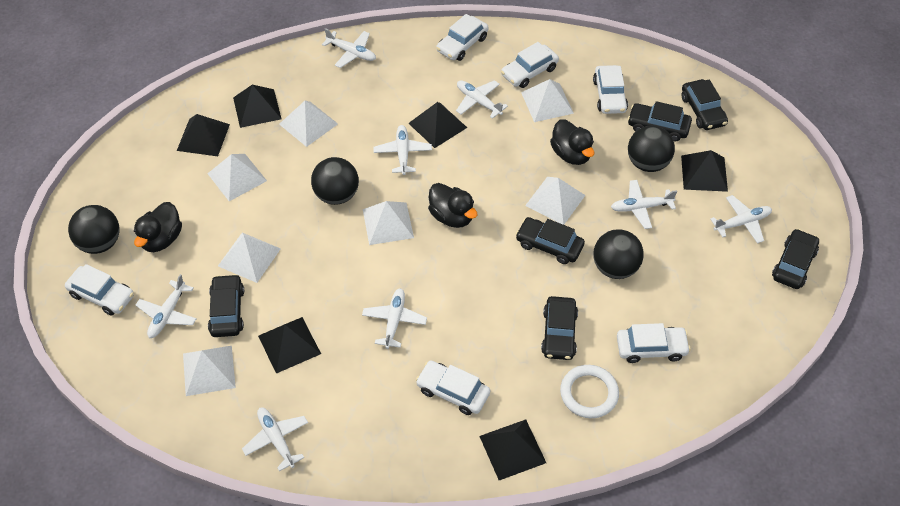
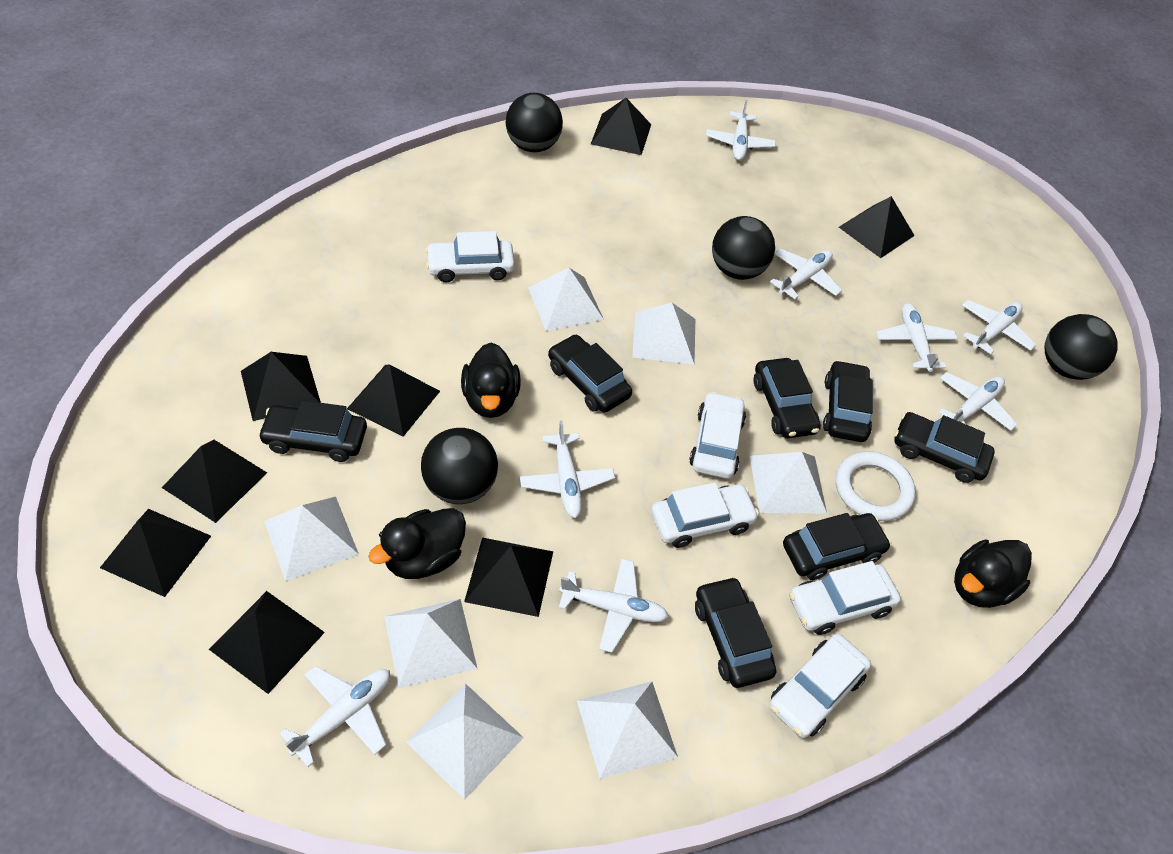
black car: [208,274,244,337] [516,217,585,264] [541,296,578,360] [628,101,692,141] [682,79,728,130] [772,229,819,289] = 6 -> [258,400,367,462] [548,334,632,412] [695,576,776,688] [754,358,821,438] [783,513,891,580] [823,360,873,442] [894,412,995,483] = 7
black pyramid: [177,114,230,156] [233,85,281,128] [258,317,321,374] [408,102,467,148] [479,420,546,480] [681,150,728,192] = 6 -> [100,509,211,597] [162,440,267,523] [209,591,325,694] [241,352,321,421] [347,364,440,437] [464,537,553,617] [591,98,651,155] [839,196,915,258] = 8
white car: [65,264,134,316] [416,361,490,415] [436,14,489,61] [501,42,559,88] [593,65,628,114] [617,323,691,363] = 6 -> [425,231,515,282] [651,482,759,548] [689,391,746,479] [769,634,871,738] [790,561,901,635] = 5

